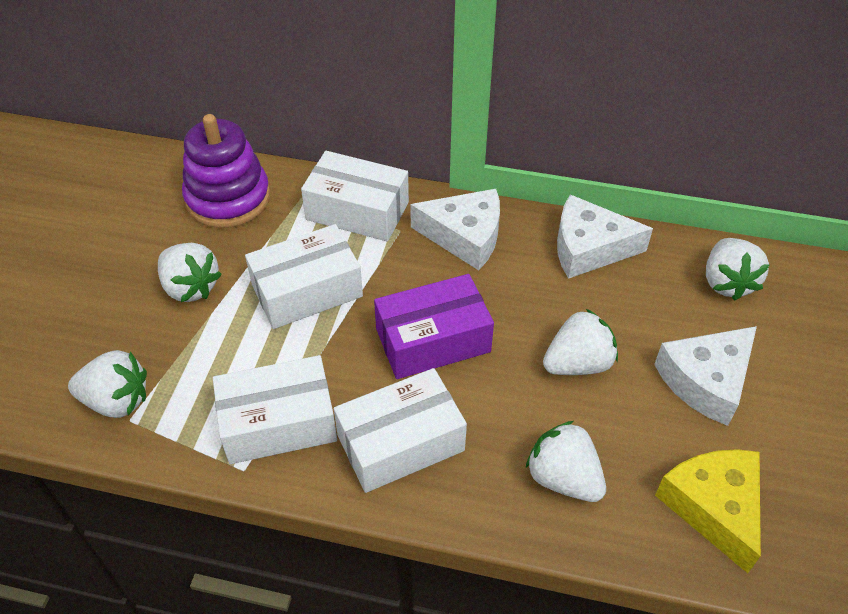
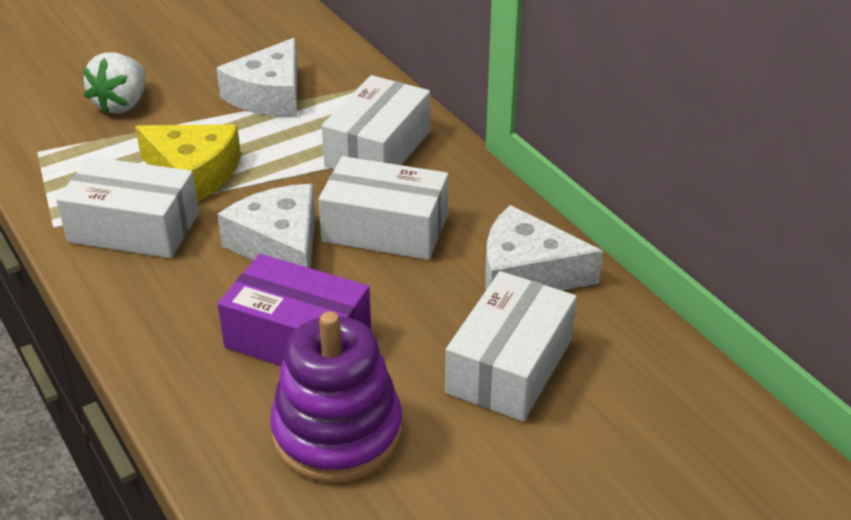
white strawberry: [68,350,147,418] [158,243,222,302] [526,421,606,502] [543,309,618,375] [706,238,770,301] = 5 -> [83,52,145,114] = 1

